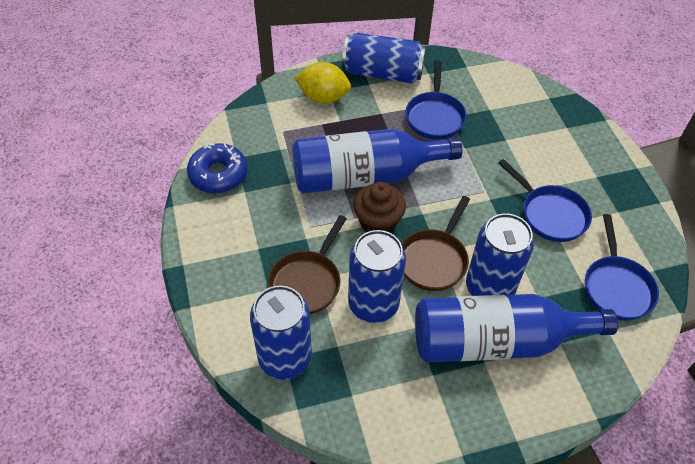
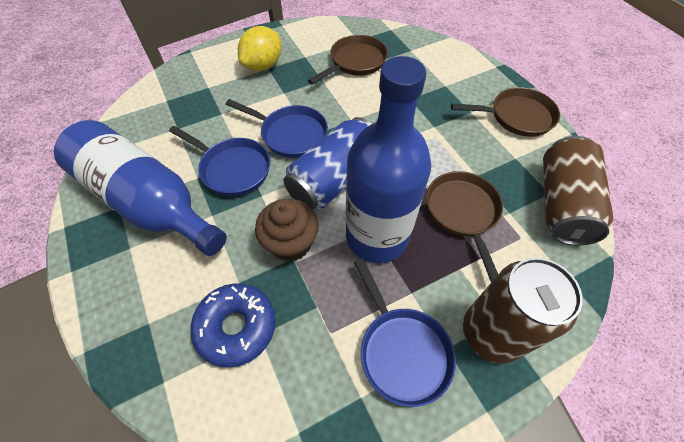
blue can: [250,285,312,380] [342,33,426,83] [348,230,406,323] [466,213,534,296] = 4 -> [283,117,371,210] = 1
brown can: none = 0 -> [463,258,583,364] [543,136,613,245] = 2
brown pan: [267,215,347,314] [401,196,470,291] = 2 -> [308,35,388,85] [426,171,503,282] [451,87,560,137] = 3

